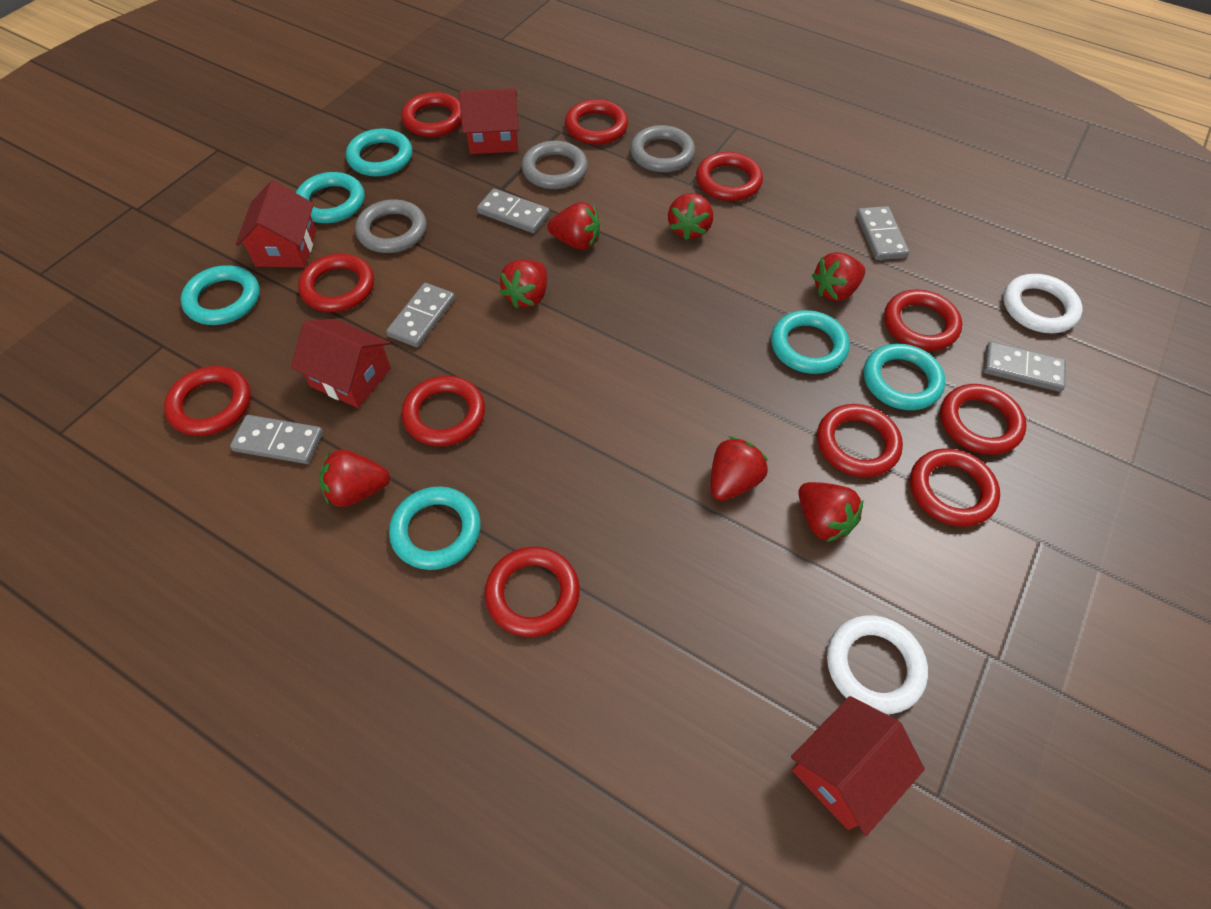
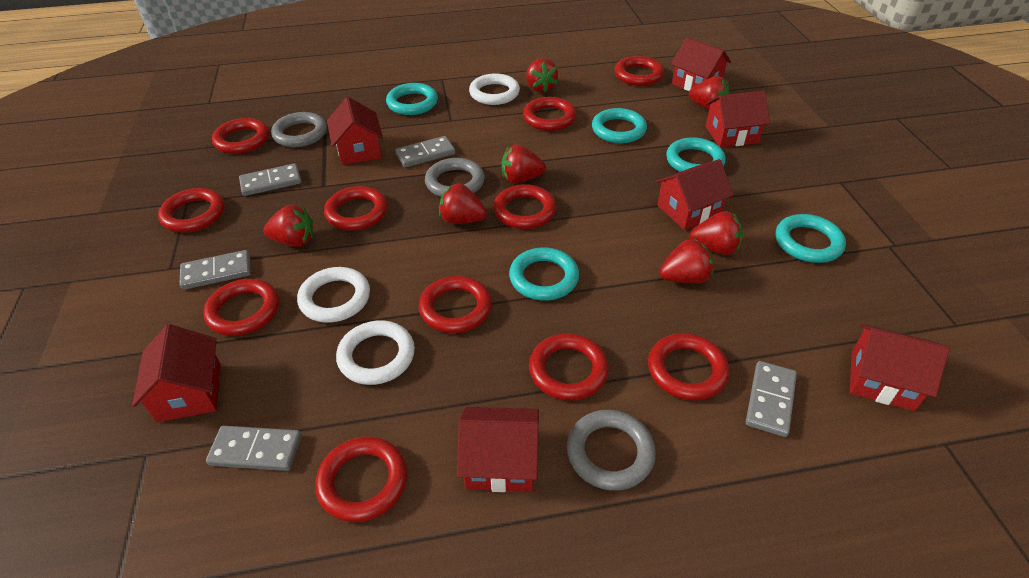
red house: [236,180,316,267] [291,319,391,408] [459,88,519,154] [791,696,925,836] = 4 -> [132,324,221,422] [327,97,383,165] [457,407,539,492] [656,159,734,230] [671,37,731,91] [706,91,770,148] [850,324,950,411] = 7
turquoise ring: [181,265,260,325] [296,172,364,223] [346,129,412,177] [389,486,480,570] [771,310,849,374] [864,343,945,410] = 6 -> [386,83,438,115] [509,247,579,301] [592,108,647,143] [666,137,726,172] [776,214,846,263] = 5
white ring: [827,615,928,714] [1003,274,1082,333] = 2 -> [297,267,370,323] [336,320,415,385] [469,73,520,105] = 3

